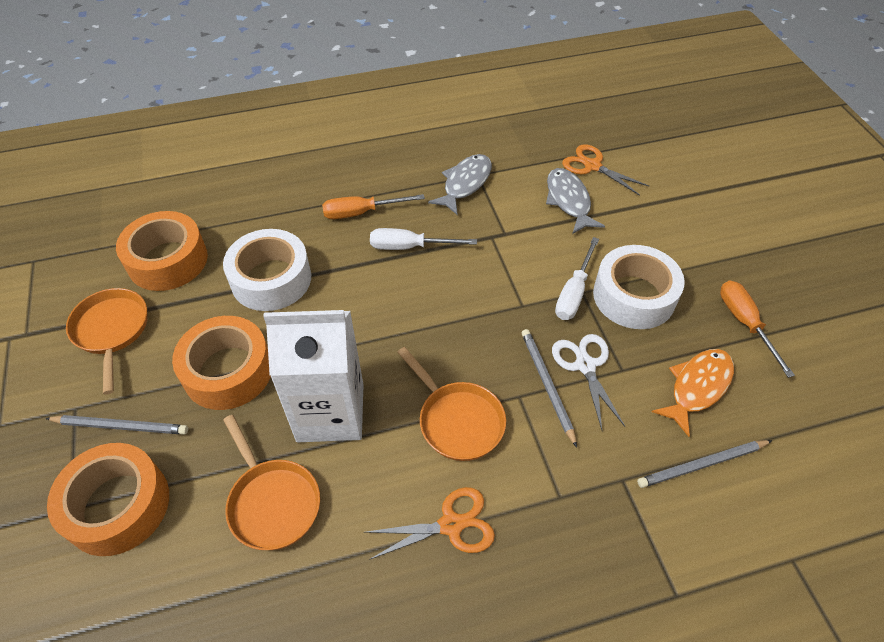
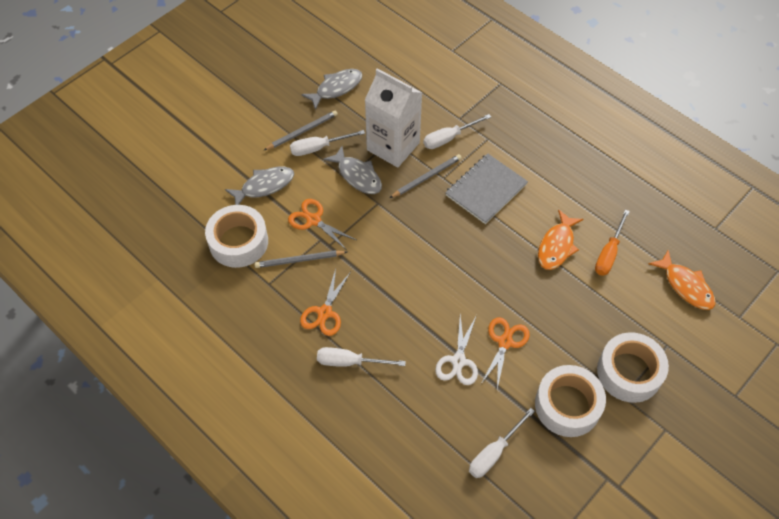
grey fish: [428,154,492,215] [546,168,605,234] = 2 -> [225,166,294,205] [301,69,363,110] [323,146,382,194] = 3
grey notebook: none = 0 -> [445,153,528,224] = 1
orange fish: [652,349,734,437] = 1 -> [538,209,583,270] [649,250,715,310] = 2
orange pan: [66,288,147,395] [223,415,320,550] [397,347,506,461] = 3 -> none = 0
orange scissors: [364,487,495,560] [562,144,649,196] = 2 -> [288,199,356,250] [300,269,351,336] [481,317,530,389] = 3
orange screwdriver: [322,194,425,219] [720,280,795,378] = 2 -> [595,210,630,276] = 1
orange tape: [47,443,169,556] [116,211,208,291] [172,316,271,410] = 3 -> none = 0
white screwdriver: [370,228,477,250] [555,237,599,320] = 2 -> [290,130,365,156] [317,347,406,367] [423,114,491,149] [469,408,535,478] = 4
white tape: [223,229,311,311] [593,245,685,329] = 2 -> [205,205,268,268] [535,365,606,437] [597,332,669,403] = 3

